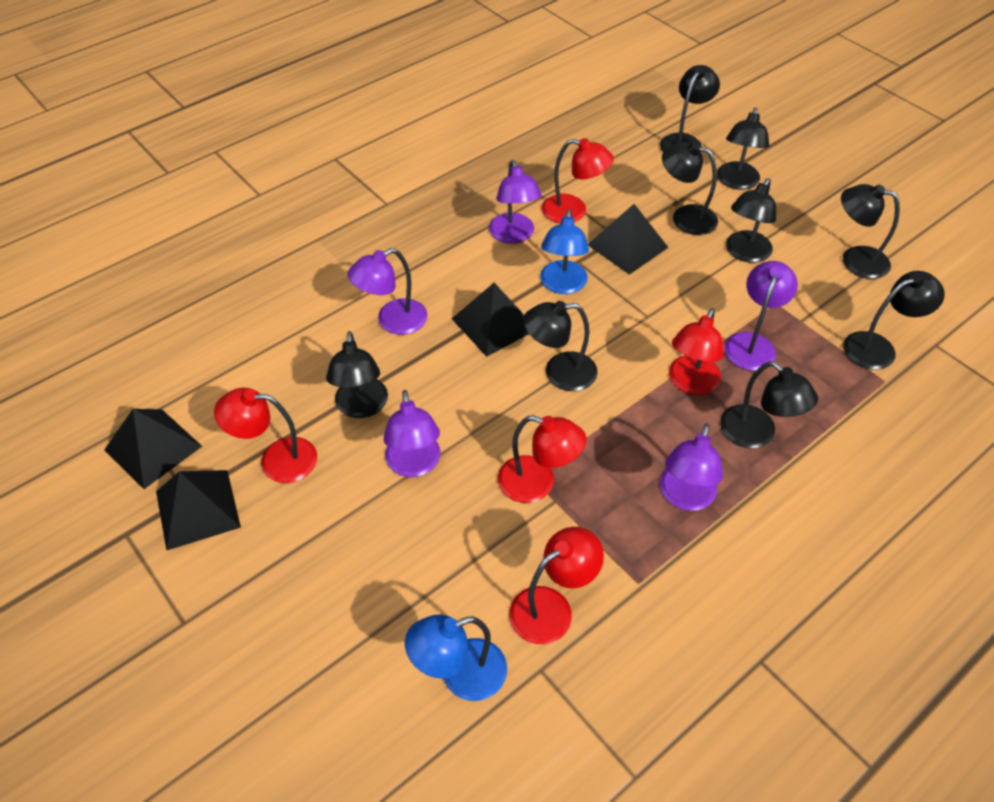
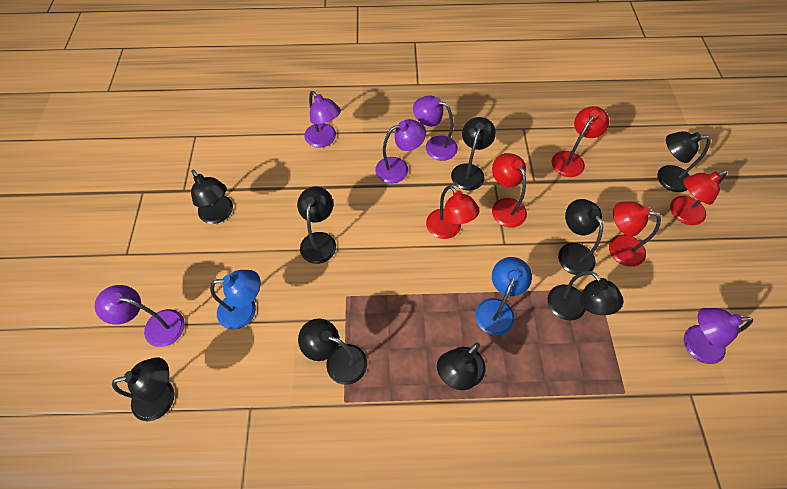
black pyramid: [104,409,202,489] [156,470,241,550] [452,283,529,357] [588,204,669,275] = 4 -> none = 0

